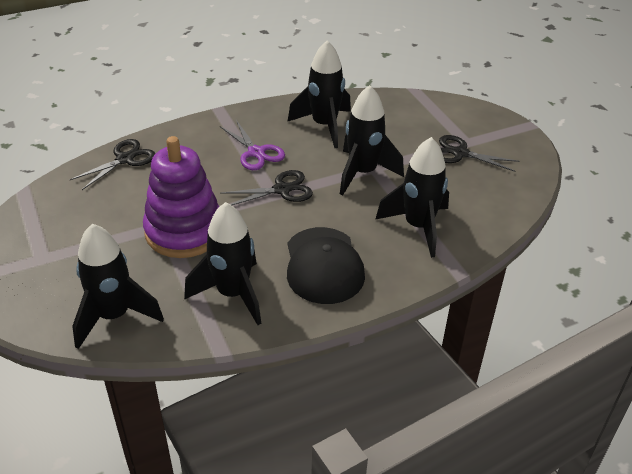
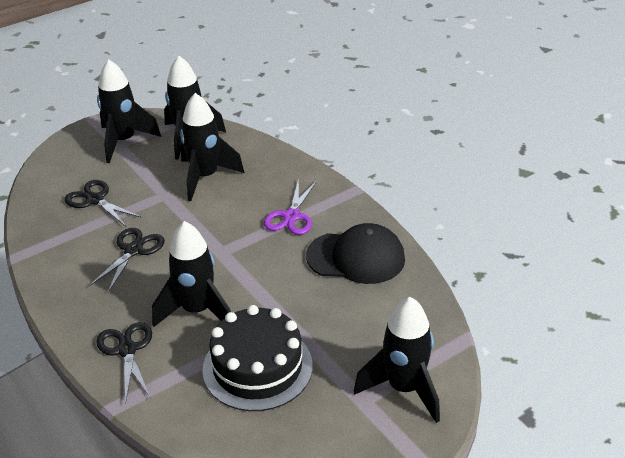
black cake: none = 0 -> [202,305,313,411] = 1
purple stacking toy: [143,136,219,258] = 1 -> none = 0

